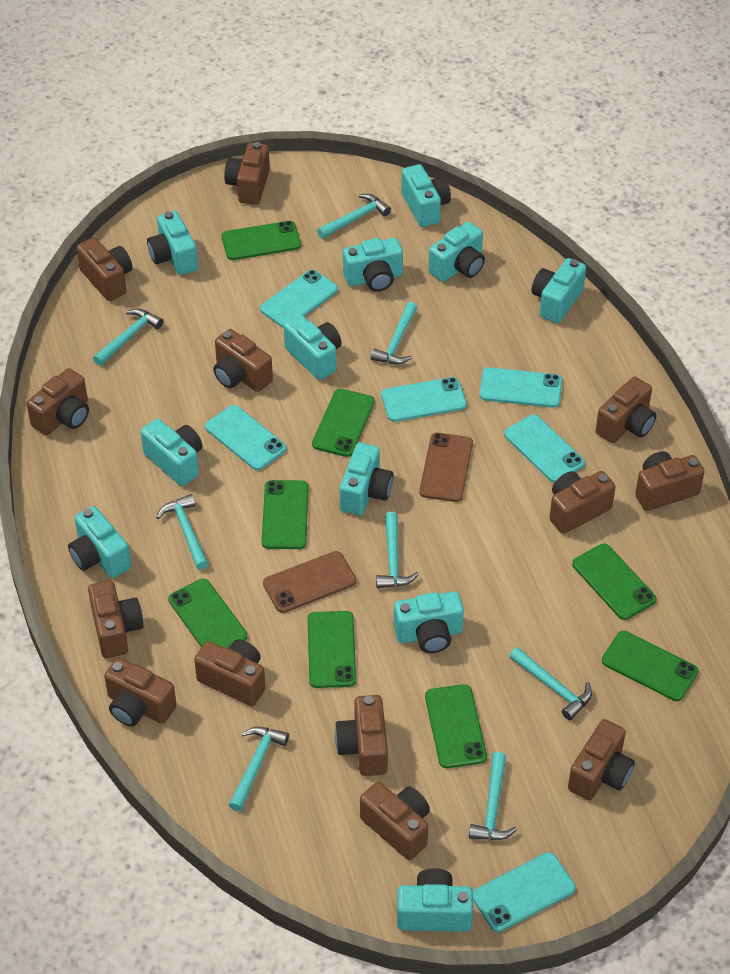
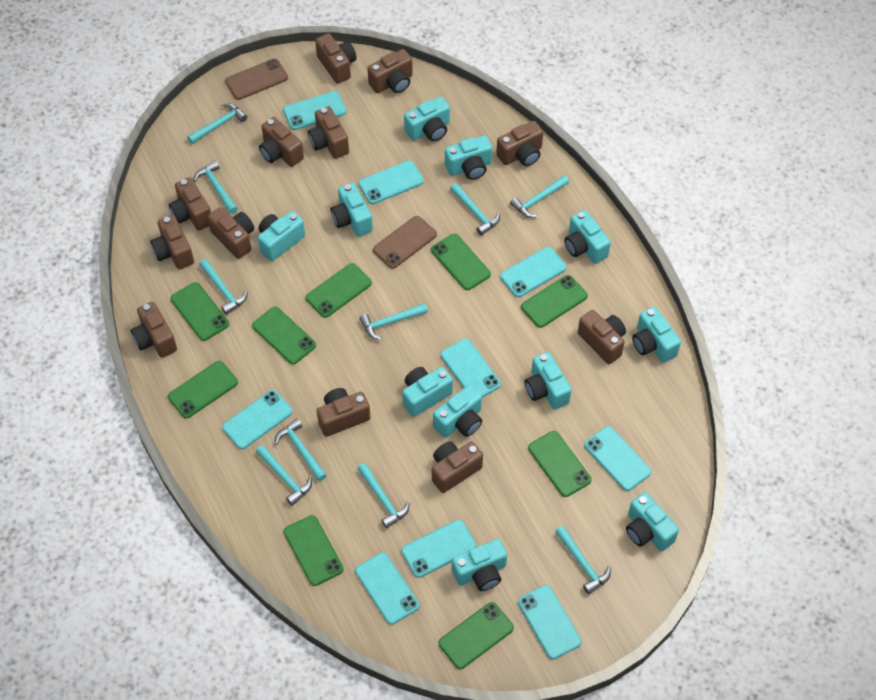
brown camera: [27,368,89,435] [77,238,133,301] [88,580,144,658] [104,658,177,727] [194,639,265,706] [213,329,273,392] [224,142,270,205] [335,695,388,776] [360,782,430,860] [549,471,616,534] [568,719,635,800] [596,377,656,443] [635,451,704,511] = 13 -> [131,301,177,358] [150,215,194,269] [169,177,211,231] [207,207,254,259] [259,117,304,167] [308,106,349,159] [315,33,357,84] [317,388,370,437] [367,49,413,93] [432,441,483,493] [496,121,543,166] [578,310,626,364] = 12
green phone: [168,578,247,648] [222,221,301,260] [262,480,309,549] [308,611,356,688] [312,389,375,457] [425,684,487,768] [572,544,656,620] [602,631,699,701] = 8 -> [168,361,238,418] [170,282,229,341] [252,307,316,364] [284,515,344,586] [306,263,372,318] [431,234,491,290] [439,602,514,669] [521,275,588,328] [528,431,592,497] = 9
turquoise hammer: [93,309,163,366] [156,494,209,570] [229,727,289,811] [317,194,391,239] [371,302,417,364] [376,512,419,588] [469,752,517,840] [509,647,592,720] = 8 -> [187,103,247,144] [193,161,238,214] [199,259,248,315] [256,445,312,506] [275,418,327,481] [357,463,410,528] [360,303,428,340] [450,183,500,235] [510,175,569,218] [555,526,611,594] = 10
turquoise phone: [205,405,286,470] [260,270,338,328] [381,377,467,422] [473,852,576,932] [479,367,562,408] [504,414,585,483] = 6 -> [222,390,292,449] [283,91,347,130] [355,552,419,625] [358,160,424,204] [401,520,476,578] [441,339,501,398] [500,247,567,297] [518,585,582,659] [584,426,651,491] = 9

